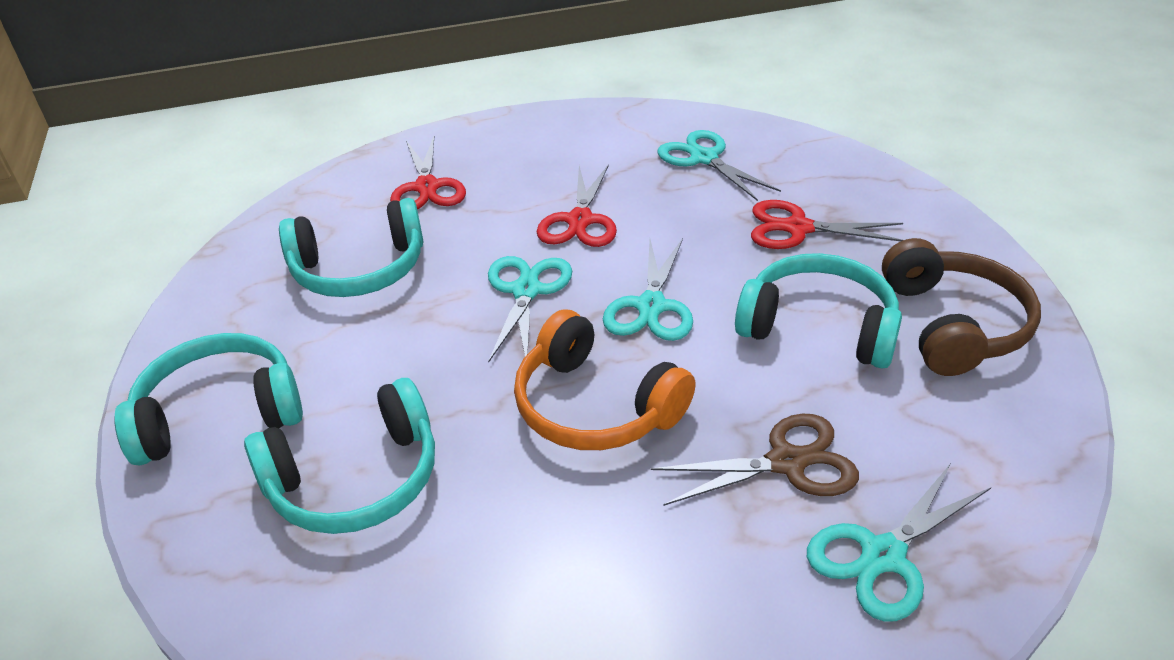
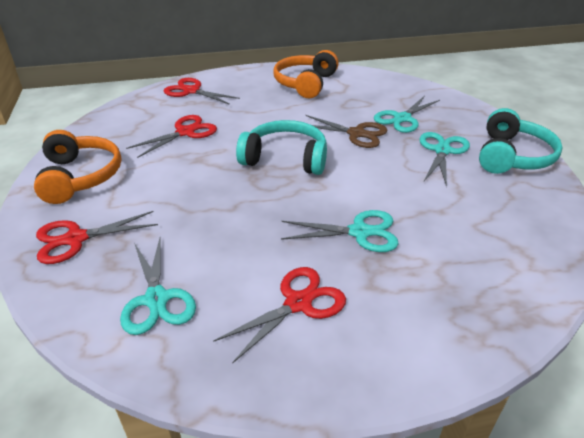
brown headphones: [882,238,1041,376] = 1 -> none = 0
orange headphones: [514,310,696,450] = 1 -> [34,130,121,204] [273,50,339,98] = 2
red scissors: [390,137,466,209] [537,164,617,247] [751,200,903,249] = 3 -> [36,211,158,264] [126,115,217,158] [164,78,240,105] [213,267,346,364] = 4
turquoise headphones: [114,333,303,465] [244,378,435,534] [279,198,423,297] [735,253,902,368] = 4 -> [236,120,327,175] [479,108,563,174] = 2

